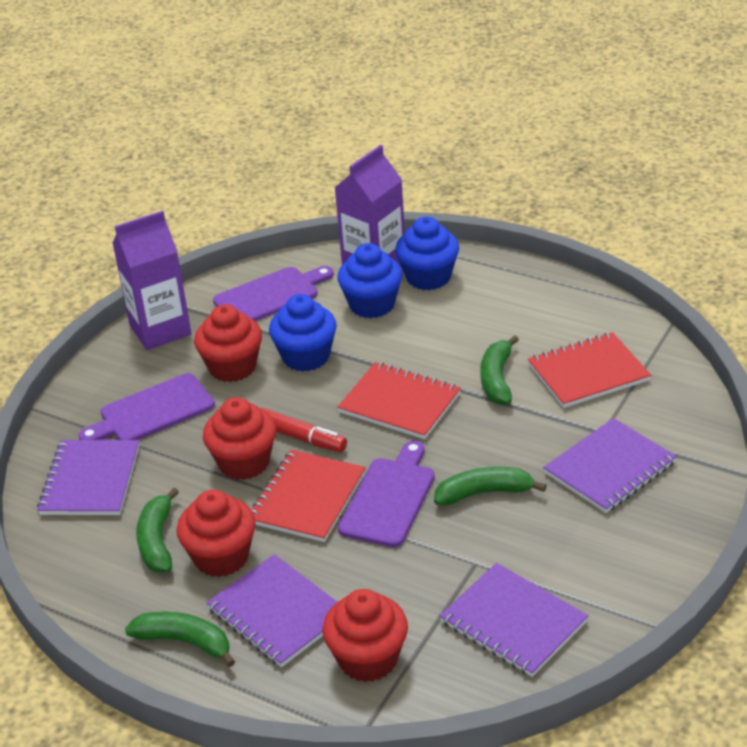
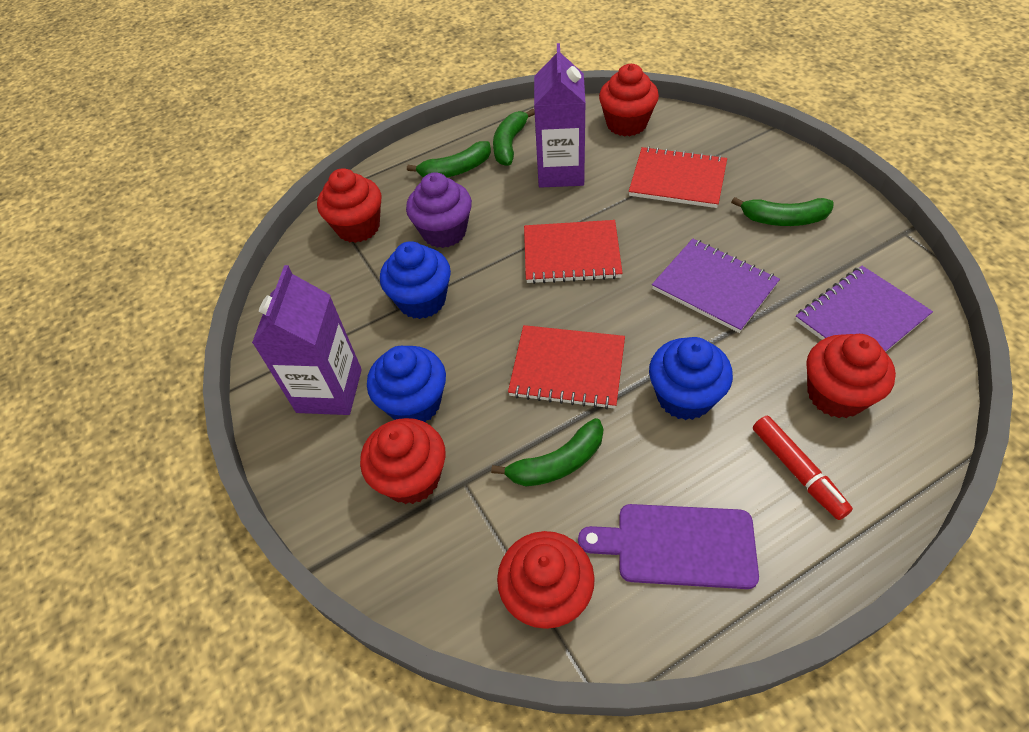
purple cupcake: none = 0 -> [406,172,472,248] = 1
purple cutting board: [78,373,215,440] [213,266,334,321] [338,441,435,547] = 3 -> [578,504,759,589] = 1
purple notebook: [37,440,140,515] [206,554,337,667] [439,563,589,677] [543,418,677,513] = 4 -> [652,239,780,333] [795,266,933,352] = 2
red cupcake: [177,490,256,577] [194,304,262,382] [203,397,276,480] [322,589,408,682] = 4 -> [317,168,381,243] [360,418,446,504] [497,531,595,629] [599,64,659,136] [807,334,896,418] = 5

